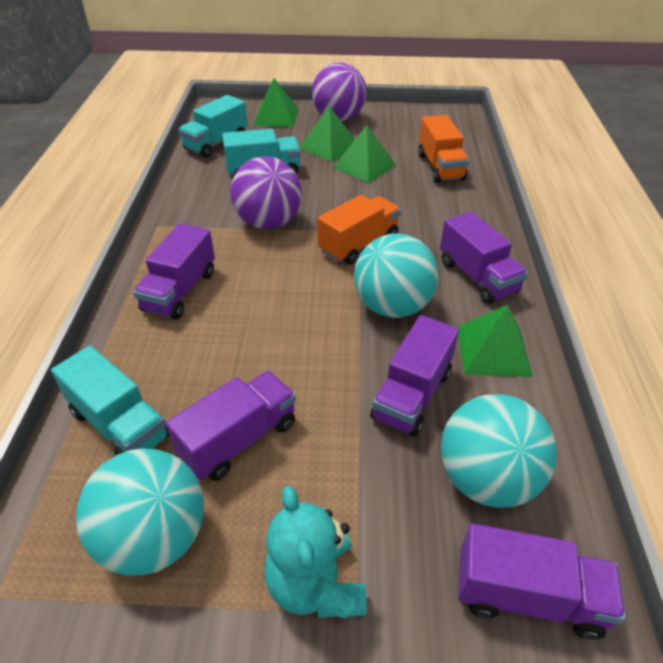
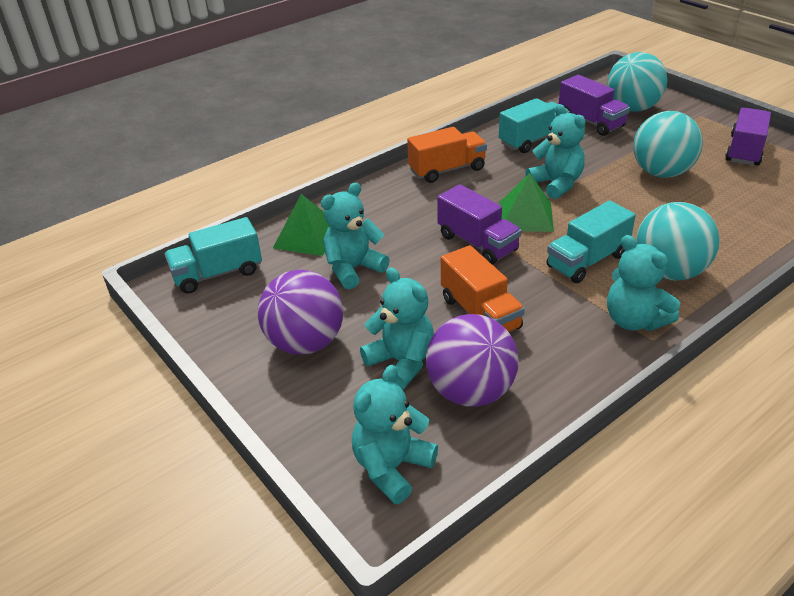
green pyramid: [254,79,298,127] [300,106,355,162] [333,125,396,183] [457,305,533,377] = 4 -> [273,194,330,256] [500,173,554,232] = 2
purple truck: [133,223,215,320] [166,371,296,481] [370,315,459,437] [440,212,528,304] [458,523,626,640] = 5 -> [437,184,521,265] [559,75,630,136] [725,108,771,166] = 3
turquoise teddy bear: [264,486,367,619] = 1 -> [321,183,390,289] [352,365,438,504] [360,267,434,389] [525,104,586,199] [607,235,680,331] = 5

